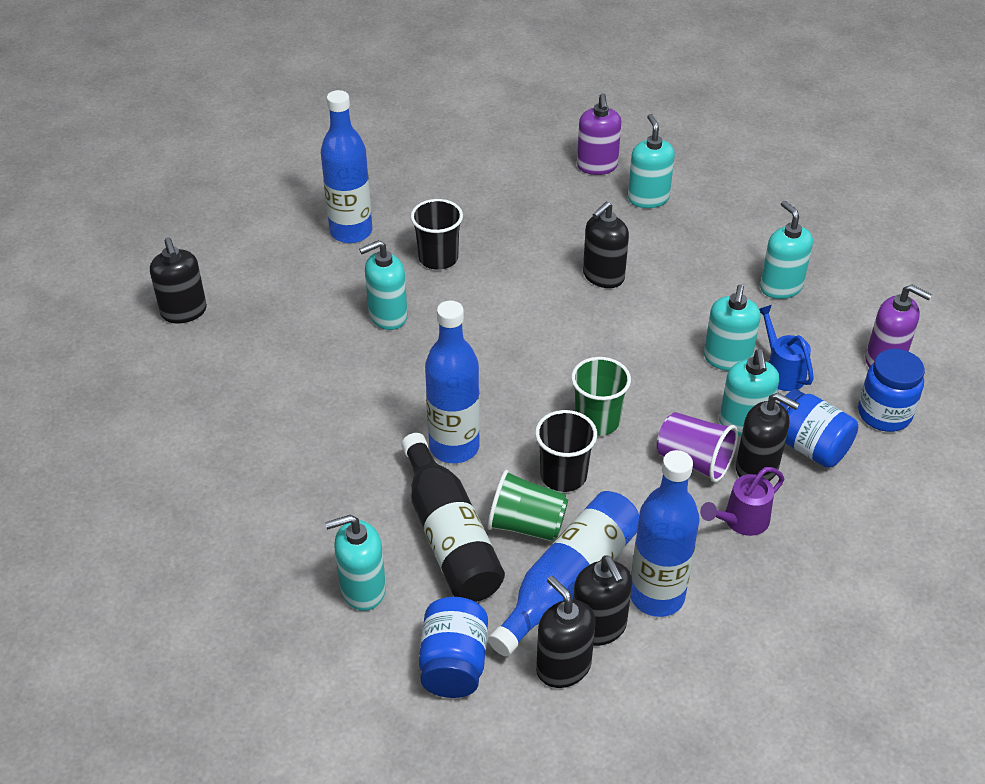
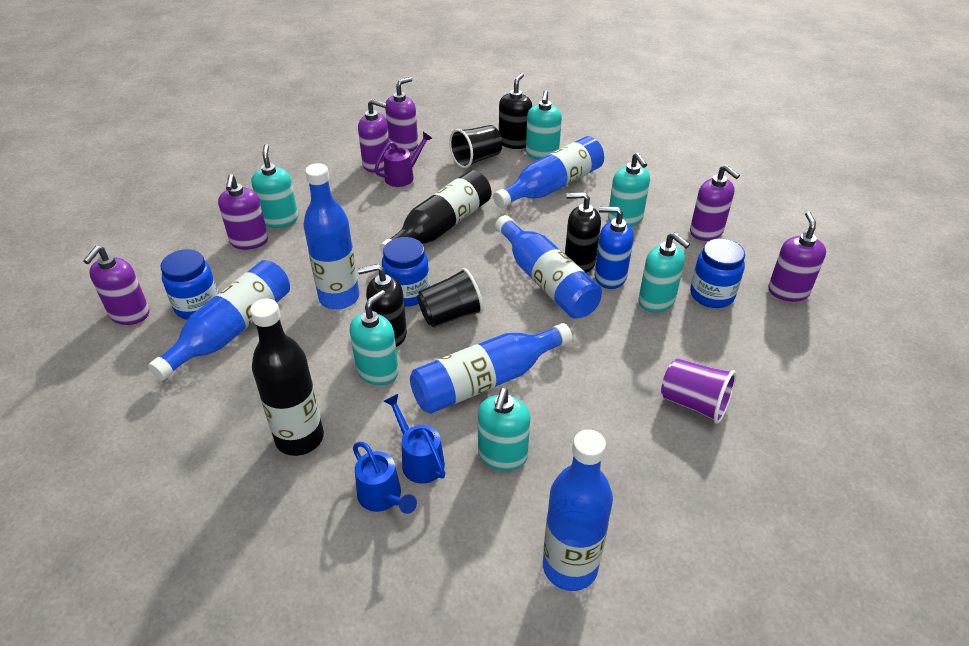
black bottle: [401,433,505,602] = 1 -> [250,299,324,456] [379,170,491,255] = 2
black soap dispenser: [150,237,207,323] [536,576,595,688] [573,555,632,646] [583,202,629,288] [736,393,799,481] = 5 -> [358,264,407,347] [499,73,532,149] [565,192,601,273] = 3
blue bottle: [321,90,372,243] [425,301,480,463] [488,491,639,657] [631,450,699,617] = 4 -> [148,260,290,381] [304,163,359,310] [410,323,572,414] [493,136,604,208] [495,215,602,319] [543,429,613,591] = 6
blue soap dispenser: none = 0 -> [595,207,634,289] = 1
blue watering can: [759,305,814,391] = 1 -> [353,442,417,514] [383,394,445,484] = 2
green cup: [488,470,568,542] [571,357,631,436] = 2 -> none = 0
purple soap dispenser: [577,93,621,175] [865,284,932,368] = 2 -> [83,246,150,325] [218,174,268,250] [358,99,390,173] [385,77,418,152] [690,165,740,241] [768,211,826,302] = 6

